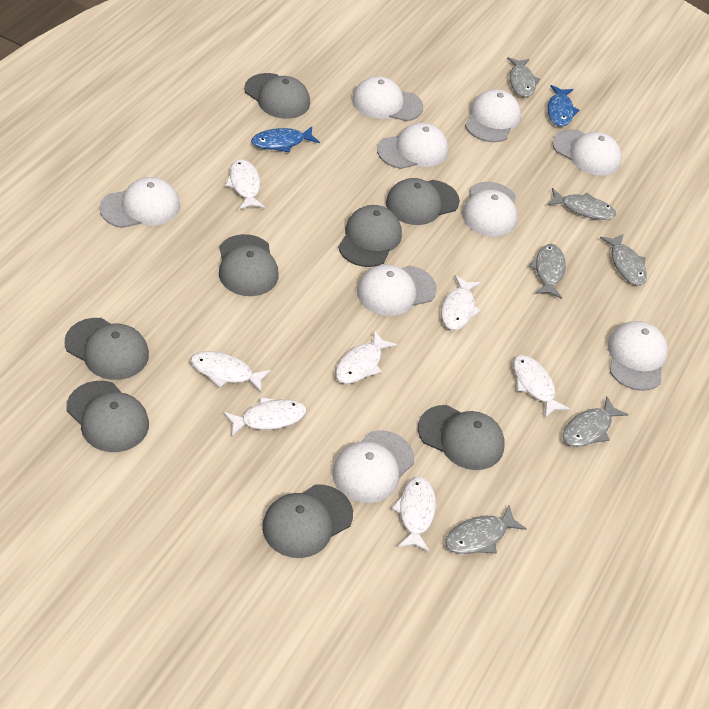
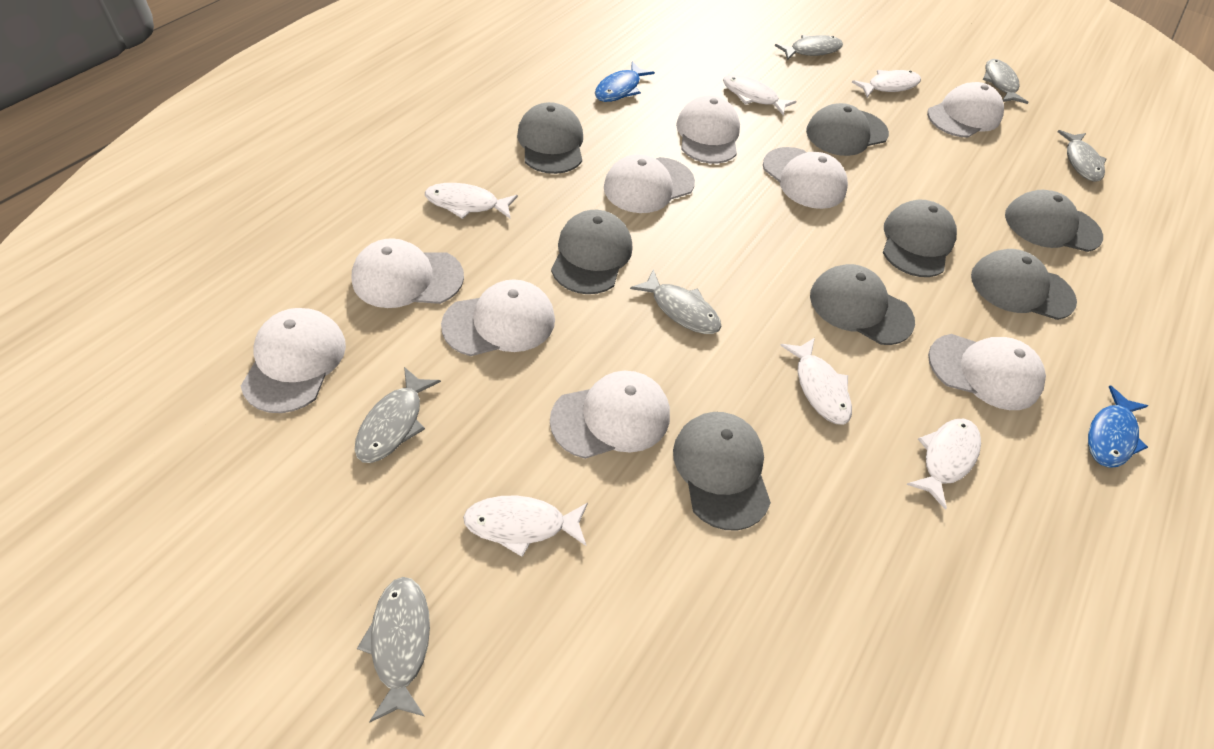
white fish: [190,351,271,392] [223,397,307,437] [225,159,265,210] [335,330,397,384] [391,477,436,552] [441,275,481,330] [513,355,570,418] = 7 -> [425,183,518,219] [463,496,588,557] [723,75,797,116] [780,338,852,425] [852,70,921,97] [906,419,981,510] = 6

